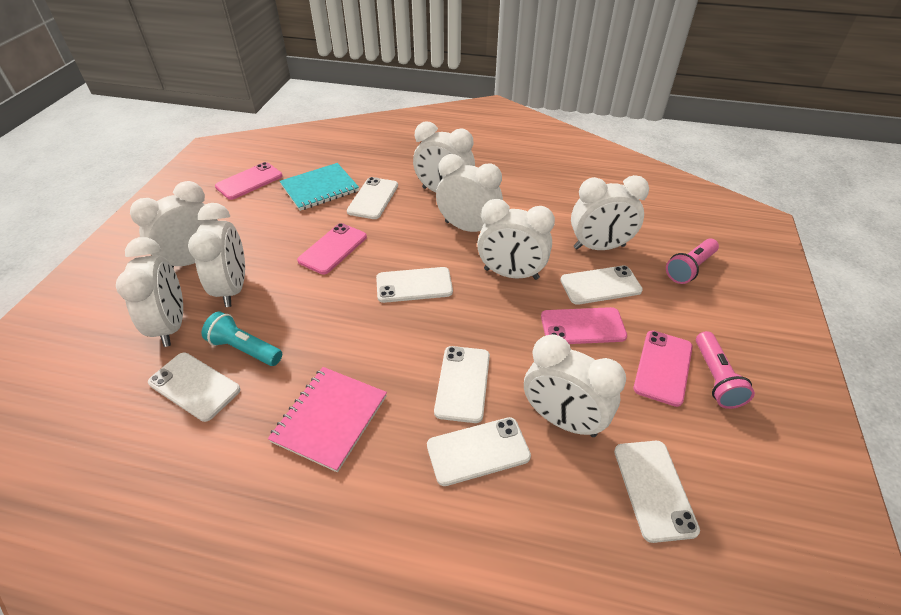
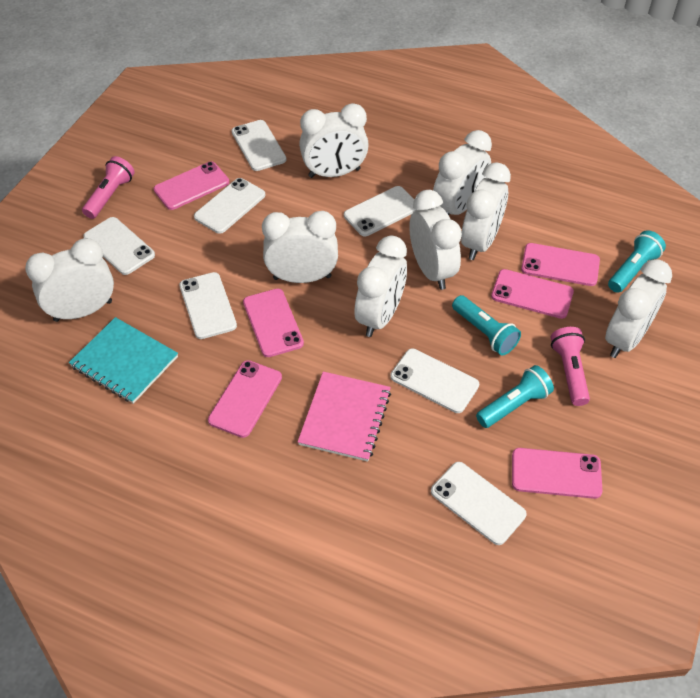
pink phone: [215,162,283,200] [297,223,367,274] [541,307,627,344] [633,331,693,407] = 4 -> [154,161,229,210] [208,360,282,438] [243,289,304,357] [491,269,574,319] [512,448,602,499] [521,243,600,286] = 6
turquoise flashlight: [202,312,282,366] = 1 -> [452,295,521,355] [476,365,554,428] [608,230,666,293] = 3

